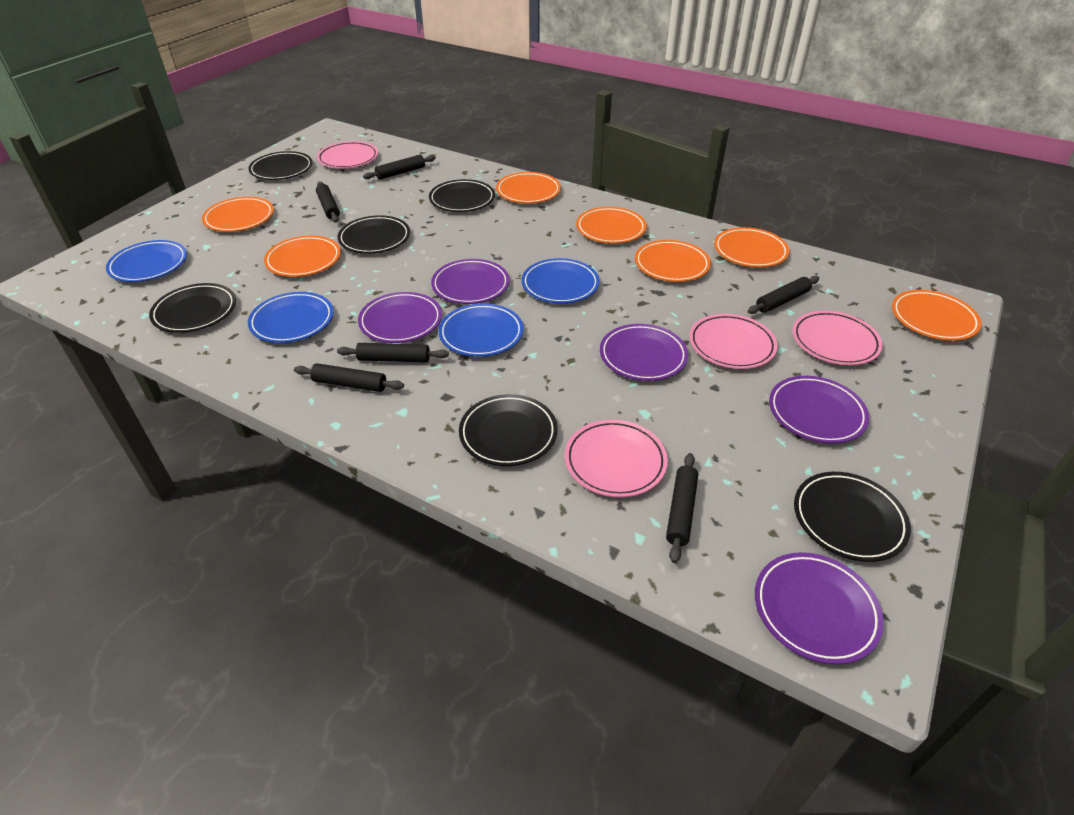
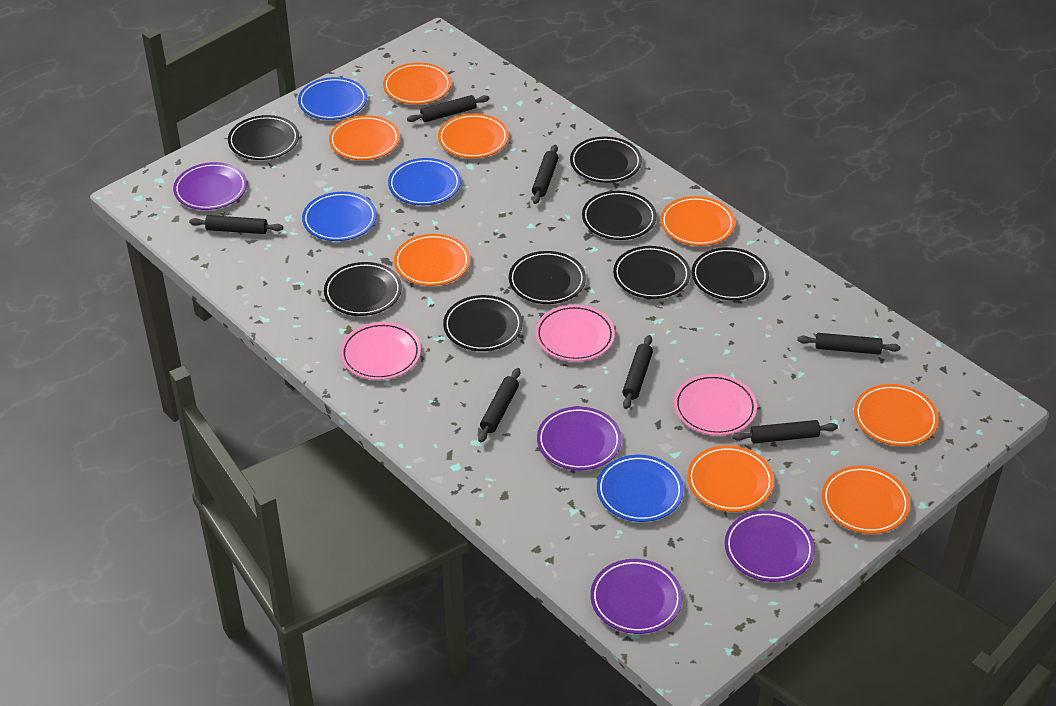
black plate: [149,283,236,333] [248,151,312,180] [338,215,410,254] [429,179,495,212] [459,394,558,466] [794,472,911,562] = 6 -> [228,115,299,160] [324,262,402,316] [443,295,523,351] [509,251,586,304] [570,137,642,183] [582,191,656,240] [613,246,691,299] [692,247,769,300] = 8
black rolling pin: [294,363,404,392] [316,182,340,223] [337,343,449,363] [363,155,436,180] [666,453,698,563] [748,276,819,314] = 6 -> [189,215,283,234] [407,95,489,122] [478,368,520,443] [532,145,558,204] [622,335,653,409] [732,420,838,443] [797,333,901,354] = 7
orange plate: [202,197,274,232] [264,235,341,277] [496,172,561,203] [576,207,646,244] [635,240,711,282] [714,227,789,267] [892,290,982,341] = 7 -> [329,115,400,160] [383,63,451,104] [394,234,470,286] [438,113,509,158] [660,196,735,246] [687,445,774,512] [822,466,910,534] [854,384,939,446] = 8
pink plate: [317,141,378,169] [565,420,668,497] [689,314,778,369] [792,311,883,365] = 4 -> [340,322,421,380] [535,305,615,362] [674,374,757,436] = 3
purple plate: [358,292,442,343] [431,259,509,304] [600,324,688,381] [755,552,884,664] [769,376,869,443] = 5 -> [173,162,247,210] [537,407,622,470] [590,559,683,634] [725,510,815,582] = 4

